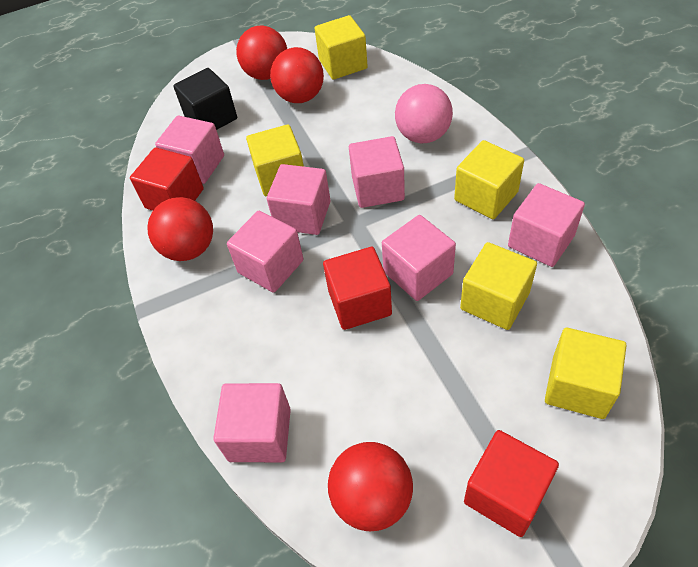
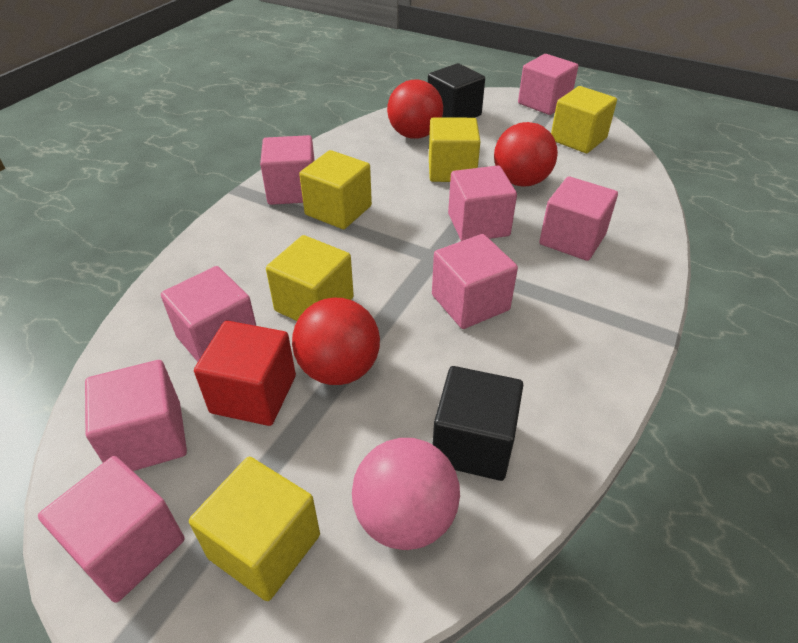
black cube: [173,68,237,130] = 1 -> [428,63,485,118] [433,366,523,481] = 2
pink cube: [155,115,224,184] [213,383,291,462] [227,211,304,293] [267,164,330,235] [349,136,405,208] [382,215,456,301] [508,183,585,267] = 7 -> [38,456,184,603] [85,360,187,471] [161,266,256,362] [260,135,315,205] [432,234,518,329] [448,165,517,241] [518,54,578,115] [539,176,618,261] = 8
red ball: [147,197,213,261] [236,26,287,80] [270,47,324,103] [328,442,413,531] = 4 -> [292,298,380,385] [387,79,443,139] [494,122,558,187] = 3
red cube: [130,147,204,211] [323,247,392,330] [464,430,559,537] = 3 -> [194,321,296,426] = 1

